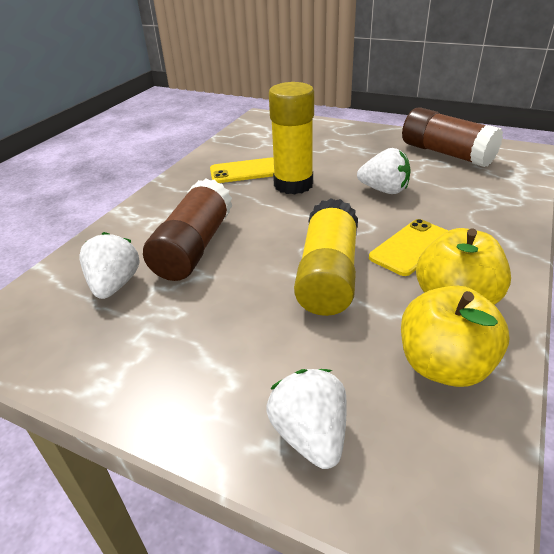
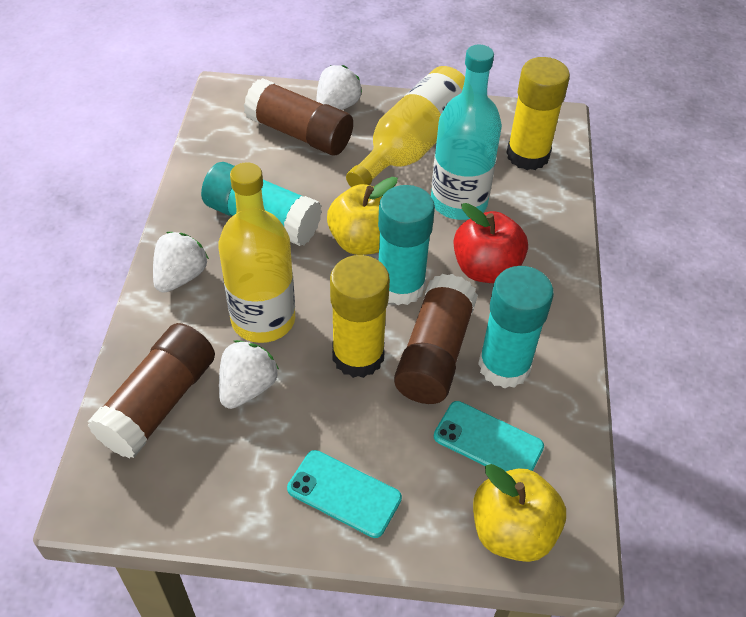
brown glue stick: [143,179,232,281] [402,107,503,167] = 2 -> [87,323,215,459] [244,78,353,155] [394,274,478,404] = 3
red apple: none = 0 -> [453,203,528,283] = 1
turquoise bottle: none = 0 -> [431,45,502,220] = 1
turquoise glue stick: none = 0 -> [201,162,322,246] [378,185,435,305] [478,266,554,389] = 3
turquoise phone: none = 0 -> [287,450,402,538] [434,401,544,472] = 2
yellow bottle: none = 0 -> [218,162,295,343] [346,66,465,187] = 2
yellow phone: [210,157,274,183] [369,219,448,276] = 2 -> none = 0

